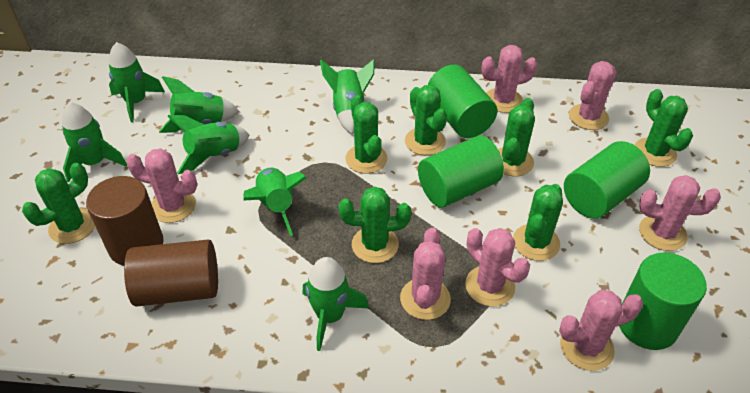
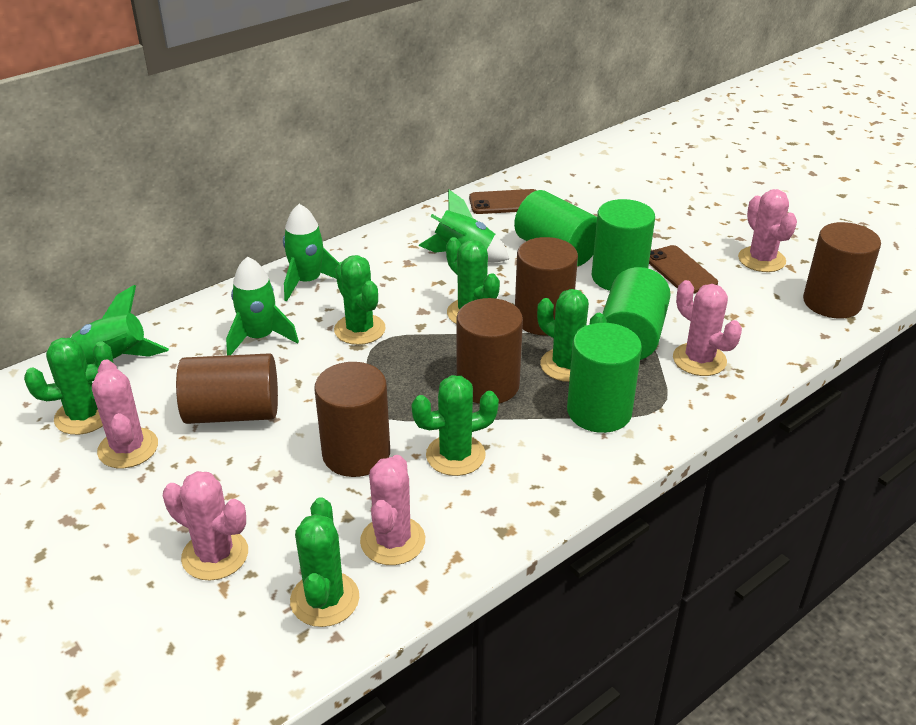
brown cylinder: [86,176,164,266] [124,240,218,307] = 2 -> [176,353,278,424] [314,362,390,477] [457,298,523,404] [515,237,578,335] [803,222,881,319] = 5
brown phone: none = 0 -> [469,189,537,214] [649,245,718,294] = 2
green cactus: [22,163,95,244] [338,187,411,263] [345,95,387,174] [405,85,447,155] [498,98,535,176] [513,184,563,261] [635,89,693,167] = 7 -> [24,338,114,435] [290,497,359,627] [334,255,386,345] [411,375,499,476] [446,237,500,324] [537,289,607,382] = 6
green rocket: [62,102,127,183] [109,42,165,123] [159,76,239,133] [167,115,249,174] [244,168,307,236] [303,257,369,351] [320,59,375,134] = 7 -> [70,285,169,365] [226,257,299,355] [283,204,339,301] [418,190,509,262] = 4
pink cactus: [126,148,197,223] [400,227,451,320] [465,228,530,306] [481,45,537,113] [559,290,643,371] [569,61,617,130] [639,175,721,251] = 7 -> [92,359,158,468] [163,471,248,581] [360,455,425,565] [673,280,742,376] [738,189,797,272] = 5

